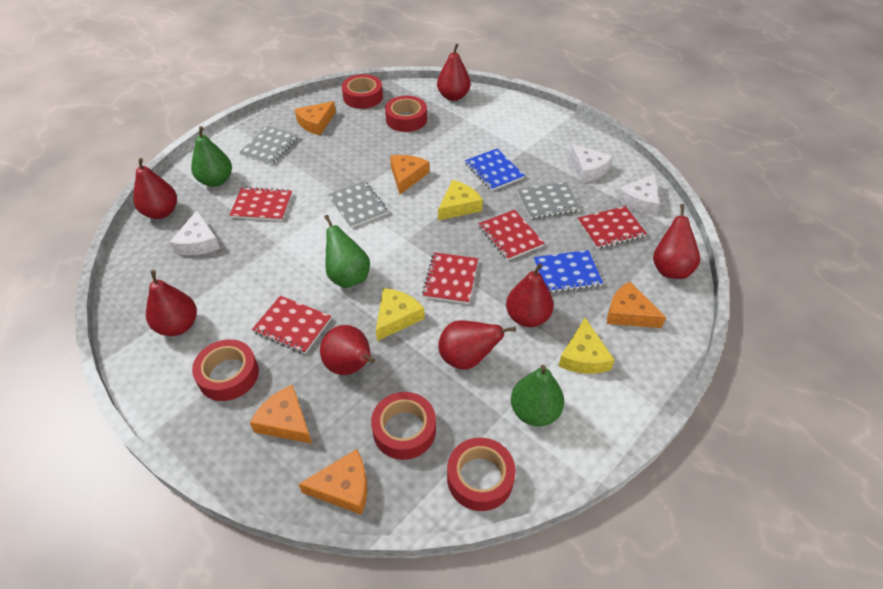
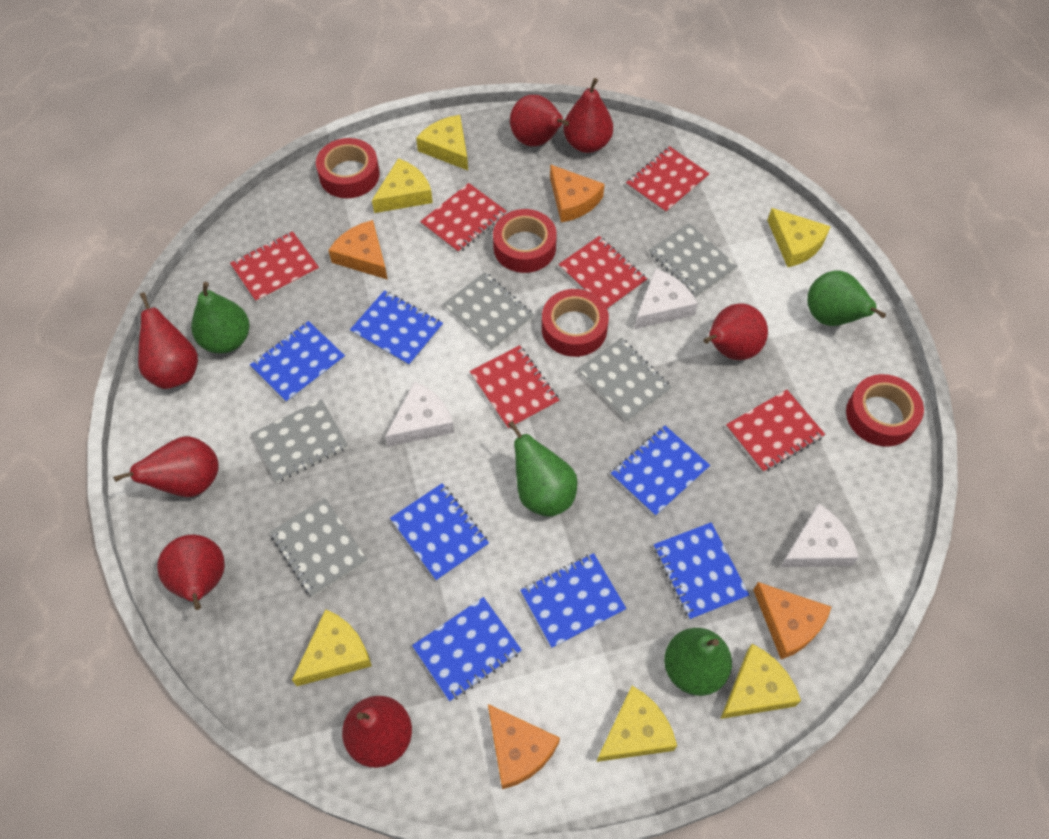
blue notebook: [465,149,525,191] [534,250,603,293] = 2 -> [250,321,345,403] [350,290,443,366] [390,483,489,581] [412,597,522,701] [520,553,627,648] [611,426,710,516] [654,522,749,620] = 7
green pear: [191,126,232,187] [324,215,370,288] [511,365,564,426] = 3 -> [191,282,250,354] [508,421,577,517] [664,628,732,696] [807,270,886,326] = 4
grey notebook: [239,126,298,165] [328,181,388,228] [517,182,580,219] = 3 -> [251,399,348,483] [270,498,367,597] [443,272,534,350] [578,338,672,422] [649,223,738,297] = 5
orange cheese: [250,385,312,444] [295,101,336,135] [299,449,367,515] [390,155,429,194] [607,281,666,328] = 5 -> [328,220,388,280] [488,704,560,789] [550,164,605,222] [753,582,831,659] = 4
red notebook: [229,187,292,221] [252,296,332,354] [422,252,478,304] [479,210,545,261] [578,206,647,249] = 5 -> [230,231,319,302] [420,183,507,253] [470,345,559,430] [558,236,647,310] [626,146,710,214] [726,390,825,473] = 6
red tape: [192,339,259,401] [342,74,383,109] [371,392,436,460] [385,96,427,132] [447,438,516,511] = 5 -> [316,138,380,198] [493,209,557,273] [542,289,609,357] [846,374,924,447] = 4
yellow cheese: [376,288,425,341] [438,180,483,221] [559,318,615,374] = 3 -> [292,609,372,686] [372,158,433,213] [416,115,468,170] [596,686,677,762] [720,644,801,719] [767,208,831,267] = 6

